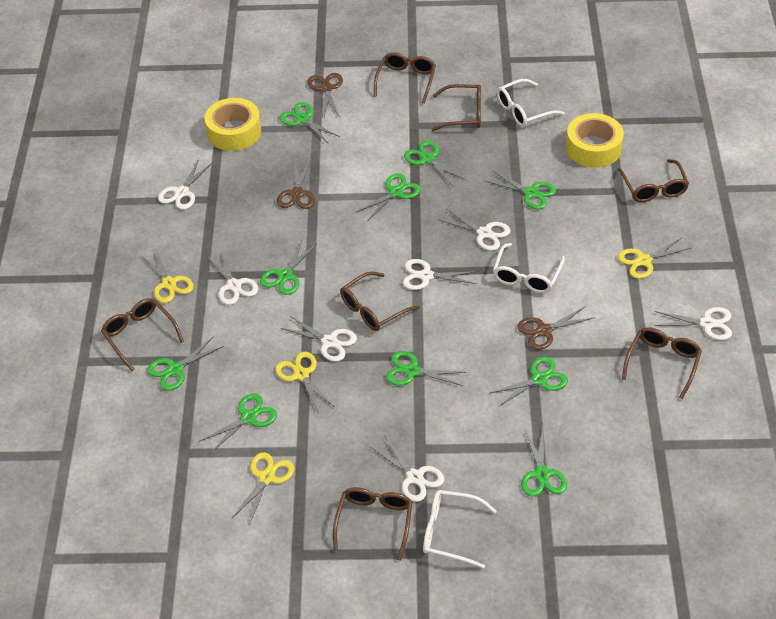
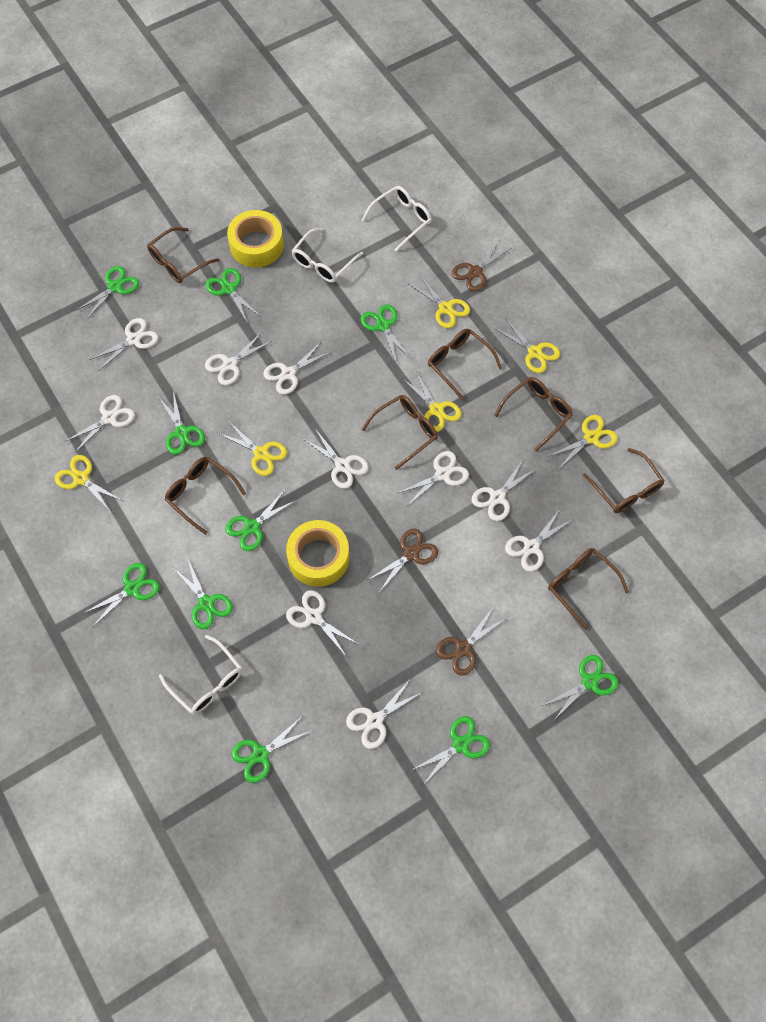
white scissors: [158,159,212,210] [207,249,258,305] [280,316,357,362] [371,437,444,502] [403,259,478,290] [438,208,510,251] [654,307,732,340] = 7 -> [64,395,135,453] [89,318,158,370] [205,332,272,385] [263,342,331,395] [286,590,358,656] [302,430,369,489] [346,680,421,749] [398,451,469,506] [472,460,537,521] [505,509,572,572] = 10
yellow scissors: [140,248,194,303] [232,452,294,525] [275,352,335,414] [618,238,691,279] = 4 -> [55,455,123,511] [218,423,287,476] [402,371,462,432] [409,274,470,328] [494,318,560,373] [549,415,618,468] = 6

